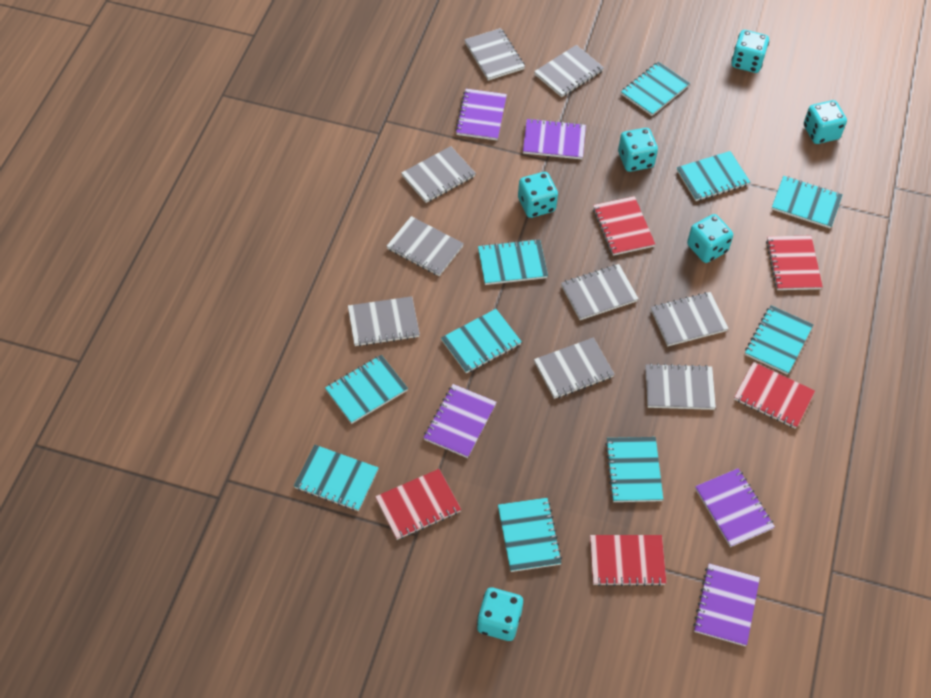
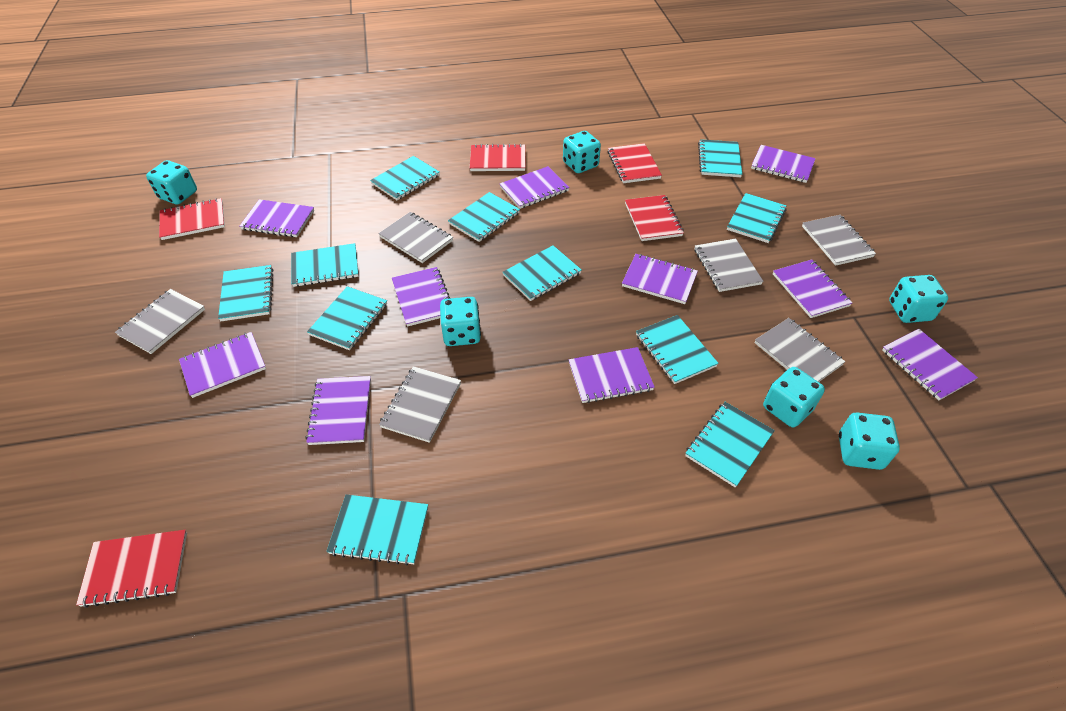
grey notebook: [348,296,420,346] [387,216,464,276] [401,146,476,203] [464,28,525,81] [534,45,604,97] [534,337,615,399] [561,264,639,320] [645,363,716,410] [651,292,729,346] = 9 -> [115,289,205,354] [378,212,453,263] [379,366,461,443] [695,239,763,292] [755,318,845,382] [802,215,876,266] = 6
purple notebook: [424,384,497,458] [455,89,507,140] [523,118,586,159] [693,564,760,646] [695,468,775,547] = 5 -> [179,332,266,398] [240,199,314,237] [306,376,371,445] [392,267,450,327] [500,166,569,209] [569,347,655,403] [622,254,698,304] [751,145,816,183] [773,259,852,318] [882,329,978,400] = 10
turquoise notebook: [294,445,379,511] [325,355,408,424] [441,309,522,374] [478,239,548,285] [498,498,562,572] [605,437,663,502] [621,62,690,116] [677,151,750,201] [745,305,814,375] [772,176,843,229] = 10 -> [218,265,273,321] [291,243,359,287] [307,286,387,350] [327,494,428,565] [370,156,440,200] [448,192,520,242] [503,245,582,301] [636,315,719,384] [685,402,775,487] [698,139,742,177] [727,193,787,243] = 11

